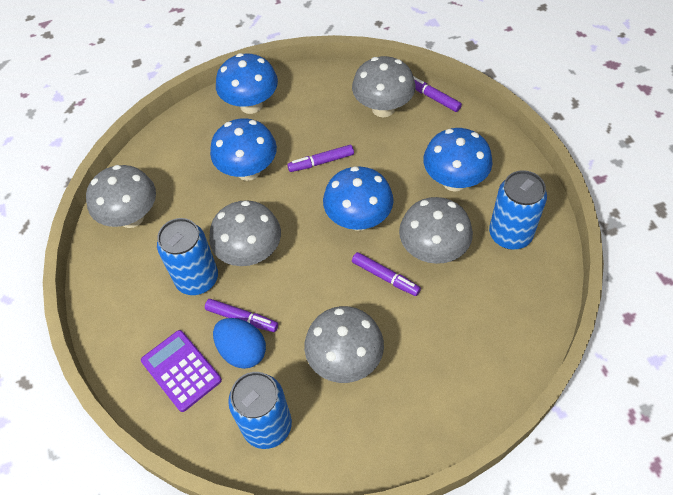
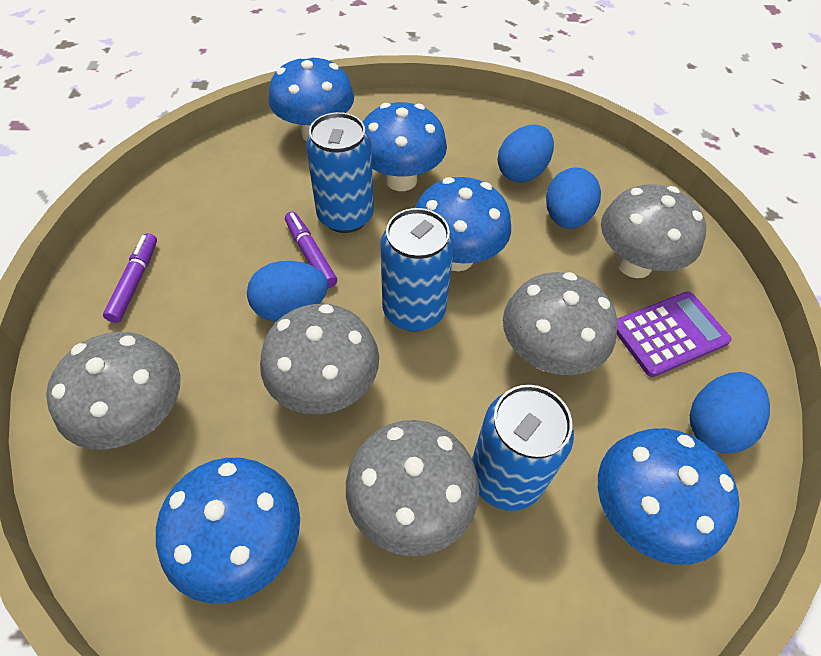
blue egg: [213,318,266,369] = 1 -> [247,261,328,322] [498,125,554,183] [546,167,601,229] [690,372,770,453] = 4
blue mushroom: [210,118,277,181] [216,53,278,114] [323,166,394,231] [423,128,493,191] = 4 -> [156,458,300,603] [268,55,354,141] [363,102,447,191] [415,177,511,271] [598,428,740,565] = 5
purple marker: [205,299,278,332] [287,145,354,172] [352,252,421,296] [413,76,462,112] = 4 -> [103,233,157,323] [285,212,337,288] = 2

